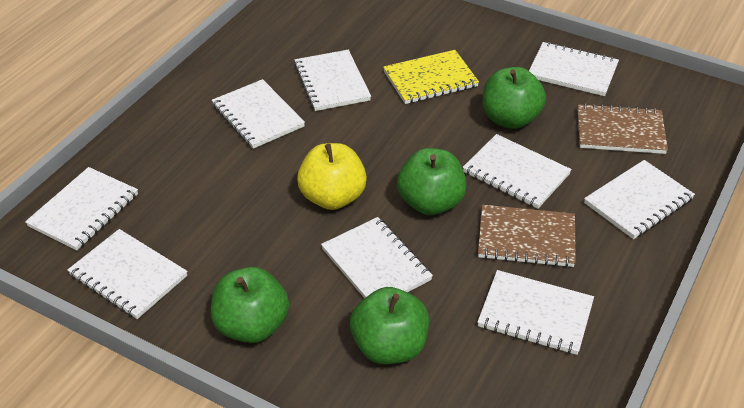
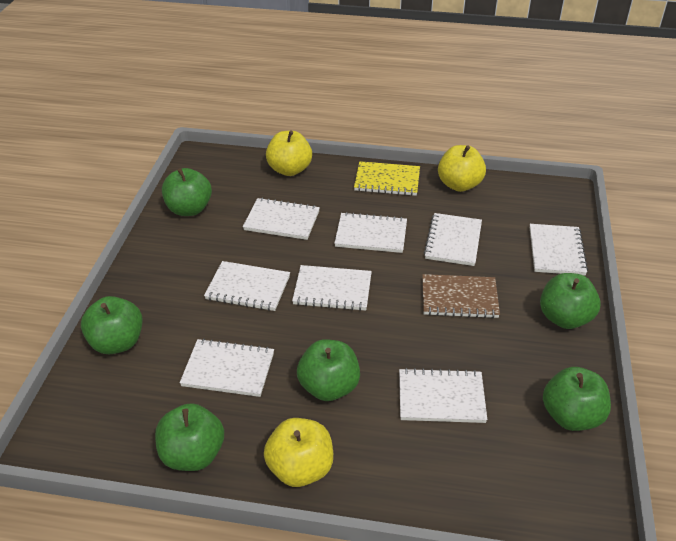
brown notebook: [478,205,575,268] [578,104,668,154] = 2 -> [422,274,500,318] = 1
green apple: [211,267,289,343] [350,287,429,364] [397,148,467,215] [483,67,546,129] = 4 -> [81,296,143,354] [155,403,224,471] [162,168,212,216] [297,339,360,401] [540,273,601,329] [543,367,611,431] = 6
white notebook: [25,167,138,250] [68,229,188,319] [212,79,305,149] [294,50,371,111] [321,217,433,298] [462,134,572,209] [477,270,594,355] [529,42,619,96] [584,160,695,239] = 9 -> [180,339,274,397] [204,261,290,311] [243,198,320,240] [292,265,372,311] [334,212,407,253] [399,368,487,423] [424,213,482,266] [530,224,588,275] = 8
yellow apple: [297,143,367,210] = 1 -> [264,418,333,487] [266,131,312,176] [438,145,486,192] = 3

